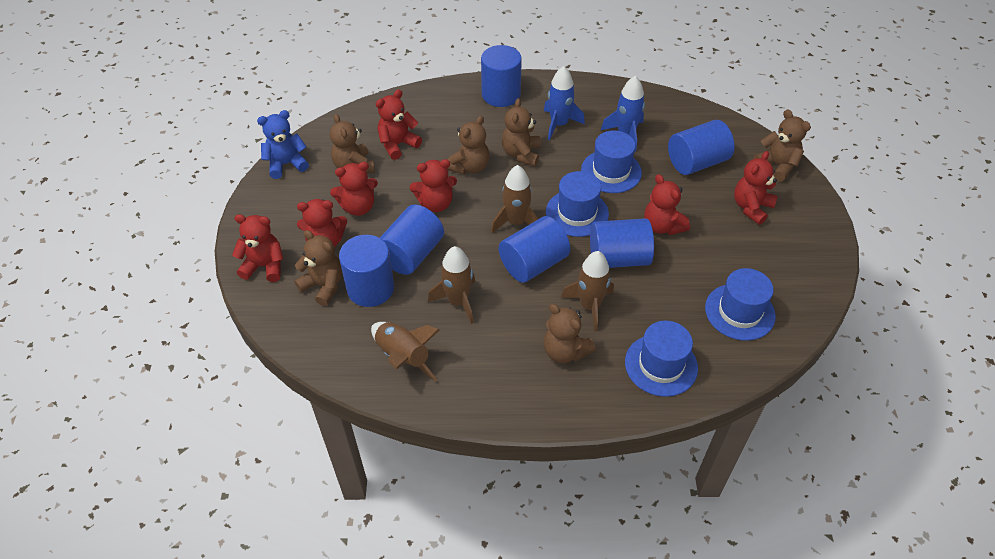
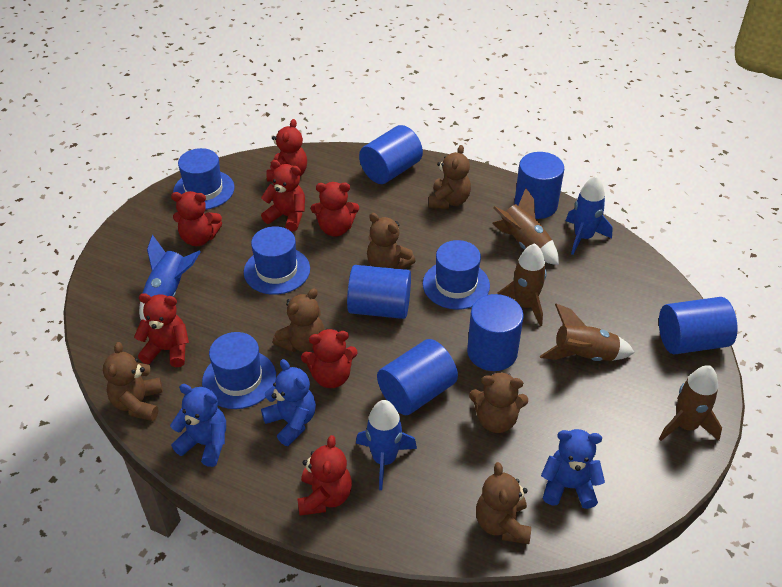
blue rocket: [544,66,585,141] [601,76,645,151] = 2 -> [139,235,201,321] [356,400,417,490] [566,175,613,255] = 3
blue teddy bear: [257,110,309,179] = 1 -> [170,384,226,467] [261,359,316,446] [541,429,605,509] = 3

